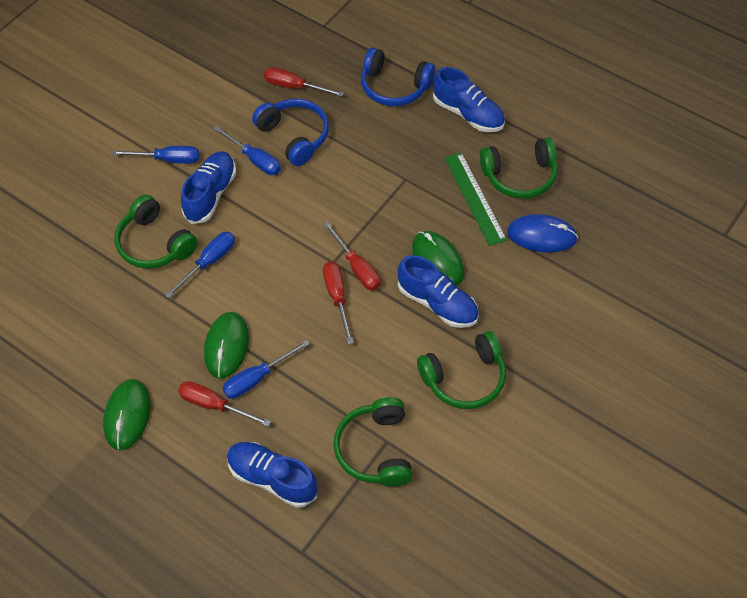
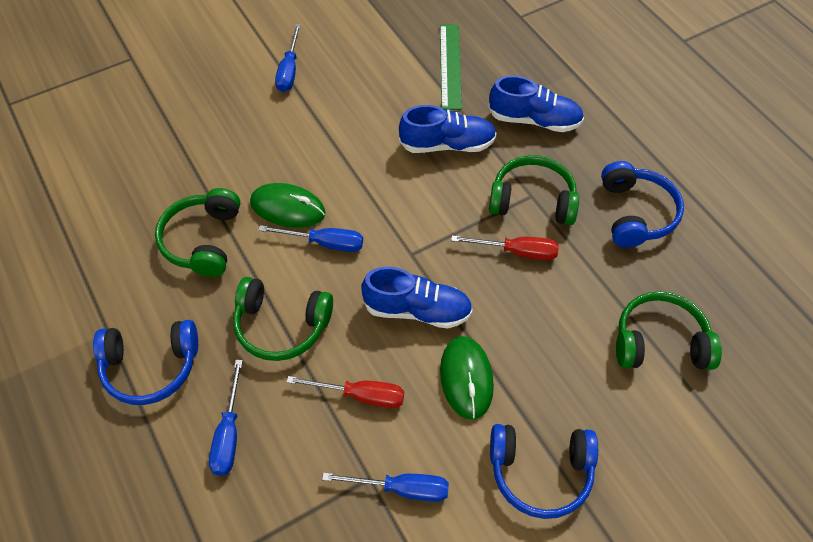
blue headphones: [252,99,329,166] [361,47,435,106] = 2 -> [93,320,198,405] [490,424,598,519] [601,161,684,248] = 3
blue mouse: [507,214,578,253] = 1 -> none = 0
blue shoe: [181,151,236,224] [227,442,318,508] [398,255,479,328] [433,67,505,132] = 4 -> [361,267,473,329] [399,105,497,153] [488,75,584,132] = 3
green mouse: [103,379,151,450] [204,312,249,378] [412,231,464,286] = 3 -> [250,183,326,228] [440,336,494,420] = 2
red screwdriver: [178,381,271,427] [264,67,344,96] [323,222,380,290] [323,262,354,344] = 4 -> [287,376,404,408] [451,235,559,260] = 2

